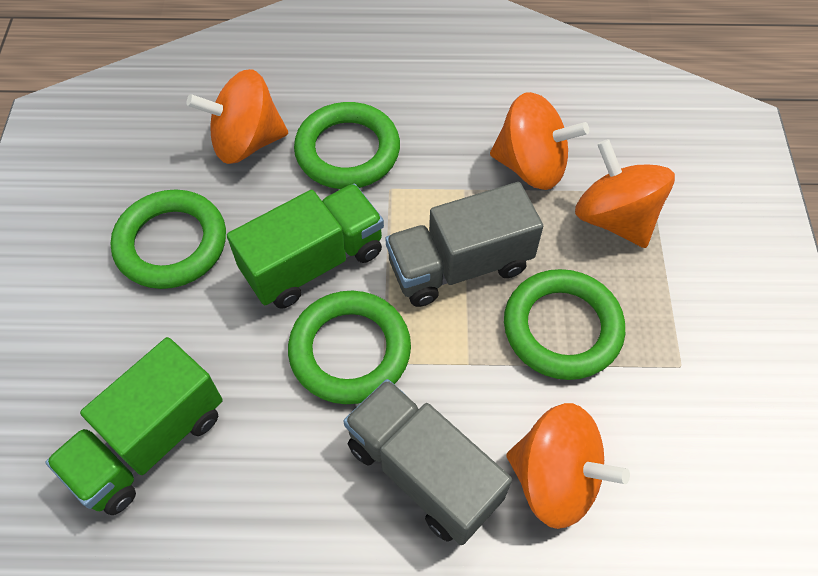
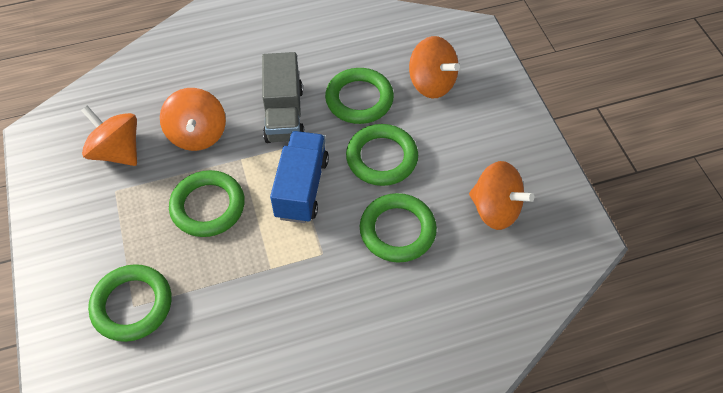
blue truck: none = 0 -> [270,131,329,223] = 1
green ring: [110,190,226,289] [288,291,411,404] [294,102,400,189] [504,269,625,380] = 4 -> [88,264,172,342] [169,170,245,237] [325,68,394,124] [346,124,418,186] [360,193,437,263] = 5
green truck: [45,337,223,515] [227,184,384,309] = 2 -> none = 0
grey truck: [343,379,512,545] [386,182,543,307] = 2 -> [262,52,305,143] = 1

